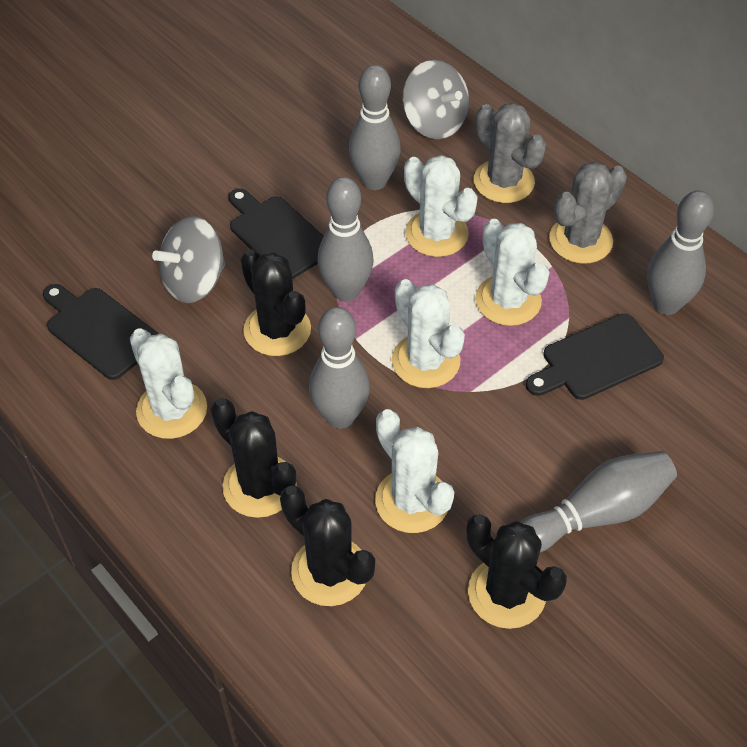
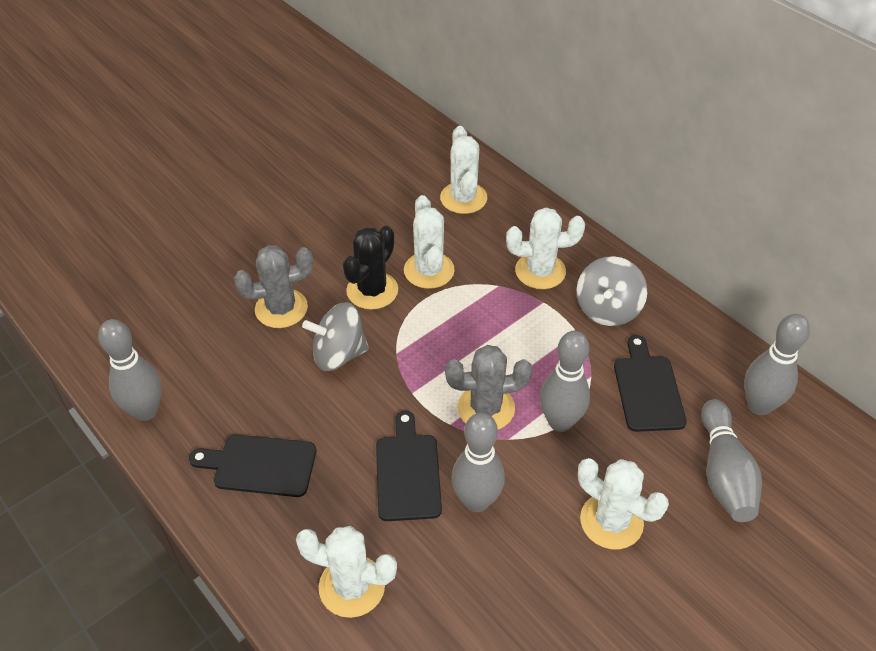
black cactus: [211,398,297,518] [241,249,311,356] [280,486,375,606] [466,514,567,629] = 4 -> [343,226,398,310] = 1

